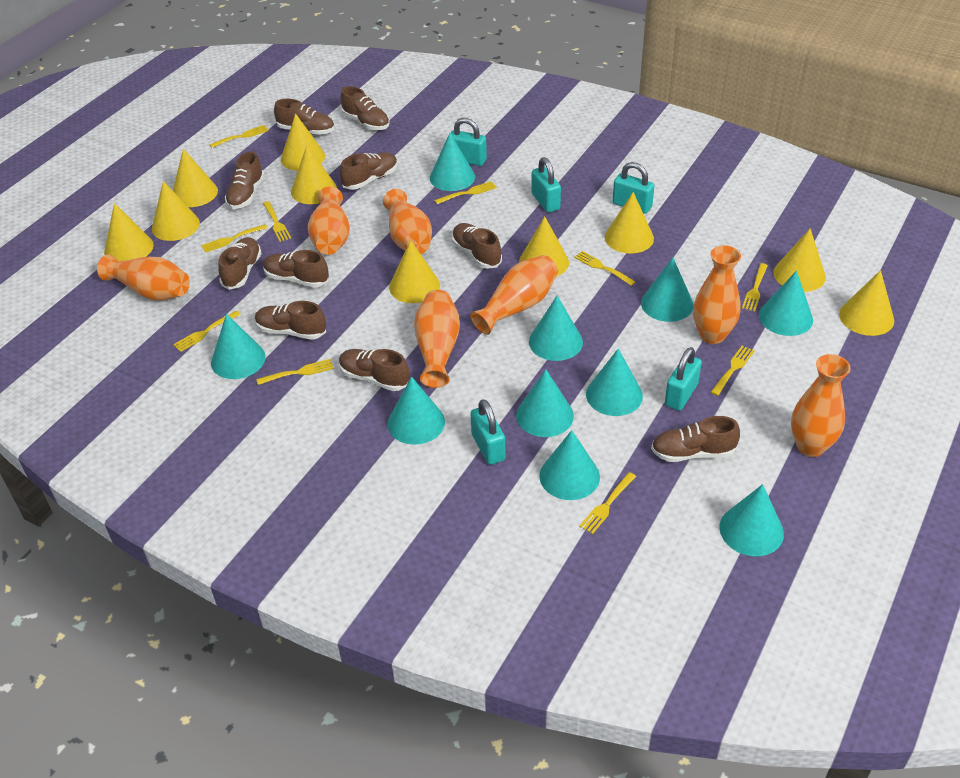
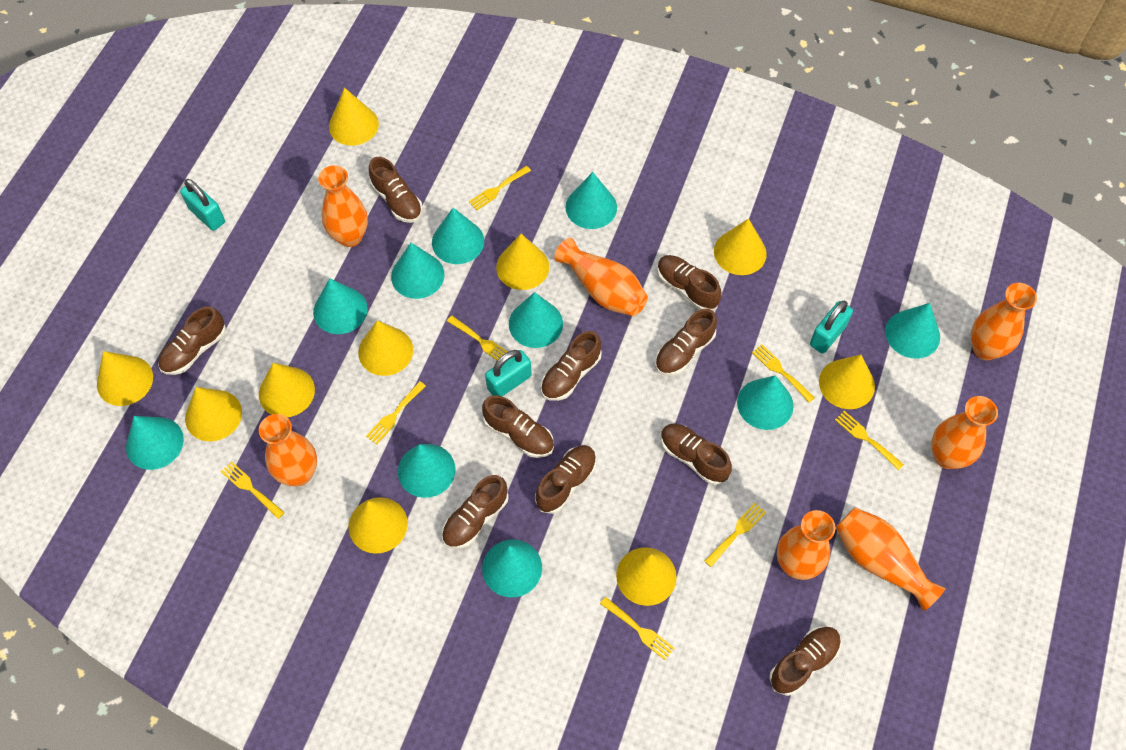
turquoise padlock: [451,118,487,166] [470,399,506,465] [532,157,561,212] [613,162,654,214] [665,347,702,411] = 5 -> [180,179,225,231] [485,350,532,396] [810,301,853,353] = 3
yellow fork: [173,310,241,352] [201,224,267,253] [209,125,269,148] [256,359,334,385] [263,201,291,242] [434,181,497,204] [574,251,636,286] [579,472,636,534] [711,346,754,396] [742,263,768,311] = 10 -> [221,461,285,519] [366,381,426,445] [447,315,507,361] [469,166,531,210] [600,597,675,660] [704,503,766,567] [752,344,815,403] [835,411,904,470] = 8

